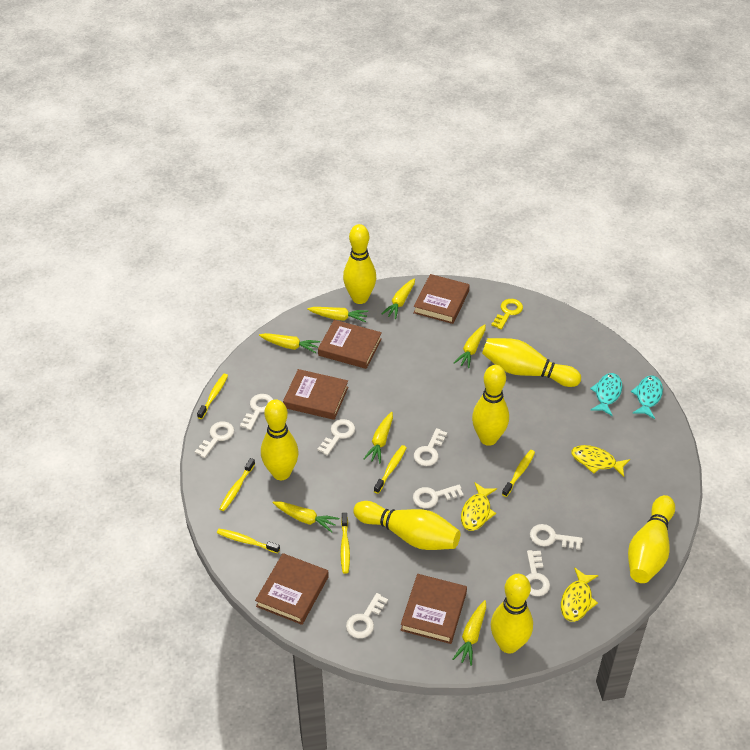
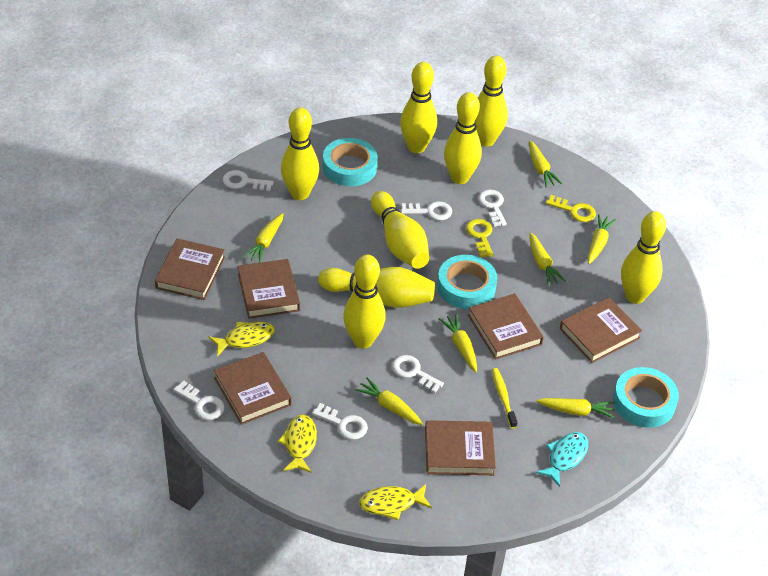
brown book: [255,553,329,625] [283,369,348,420] [318,320,382,369] [401,574,467,644] [413,274,470,324] = 5 -> [155,238,225,300] [214,352,292,425] [238,259,300,319] [425,420,496,475] [468,293,544,360] [560,297,642,363] = 6
turquoise fish: [590,373,622,416] [631,375,663,419] = 2 -> [536,432,588,487] = 1
turquoise tape: none = 0 -> [323,138,378,186] [437,255,497,309] [613,367,679,428] = 3
white key: [195,421,234,458] [240,394,273,430] [317,419,355,456] [346,593,388,638] [413,484,463,508] [414,428,447,466] [526,550,550,596] [530,524,583,550] = 8 -> [173,380,224,420] [223,170,274,191] [312,403,368,440] [392,355,444,393] [401,201,452,220] [478,189,507,227] = 6
yellow bowling pin: [261,399,299,480] [343,224,376,304] [353,501,460,550] [472,365,509,446] [482,338,581,387] [491,574,533,654] [628,495,675,583] = 7 -> [281,107,319,200] [318,267,435,308] [343,255,386,348] [371,191,429,269] [400,62,437,153] [444,92,482,184] [475,56,508,147] [621,211,666,304] = 8
yellow key: [491,299,523,330] = 1 -> [466,219,493,257] [546,195,596,222] = 2
yellow toothbrush: [197,374,228,419] [217,529,280,553] [219,458,255,511] [340,513,350,574] [374,445,407,494] [502,450,535,497] = 6 -> [492,368,518,428] = 1

